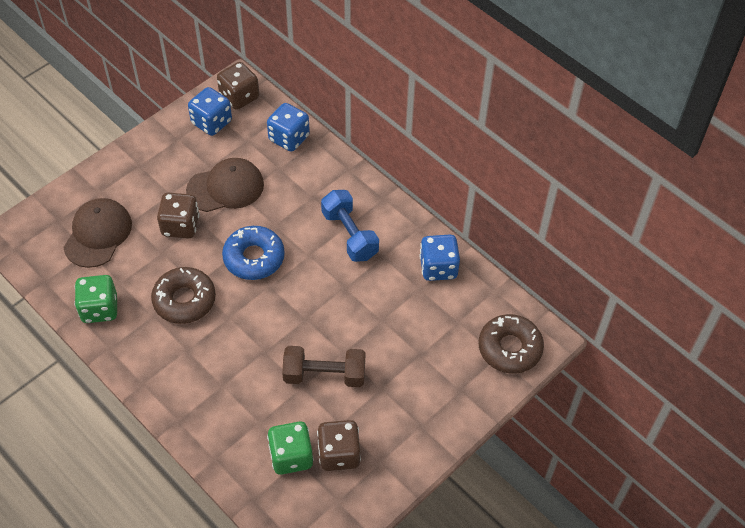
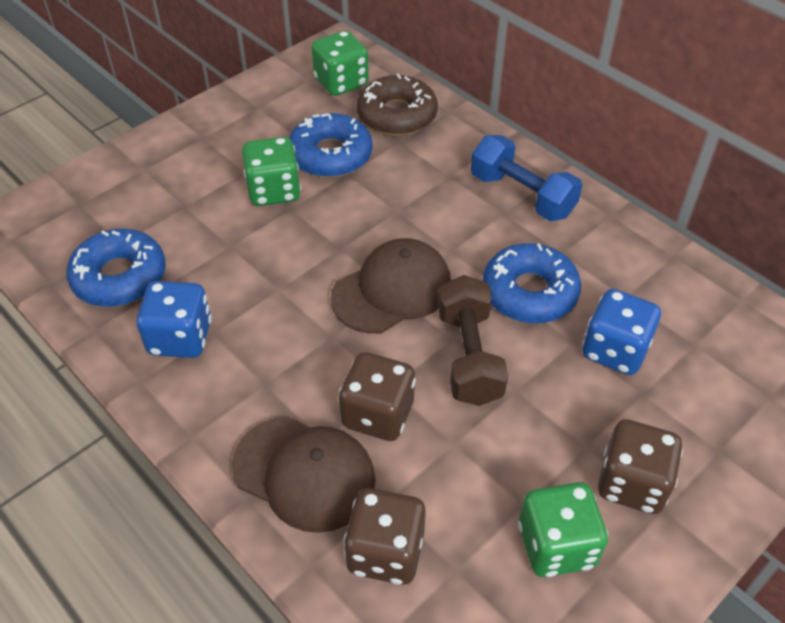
blue dice: [188,87,232,136] [267,103,310,152] [420,234,460,281] = 3 -> [136,281,212,358] [582,289,661,375] = 2
blue donut: [222,226,285,280] = 1 -> [66,229,166,307] [289,113,373,178] [483,243,581,323] = 3
brown donut: [151,267,216,324] [479,314,544,374] = 2 -> [357,74,438,136] = 1
green dice: [74,275,117,323] [267,421,314,475] = 2 -> [242,137,301,206] [311,31,369,96] [518,482,608,577] = 3

